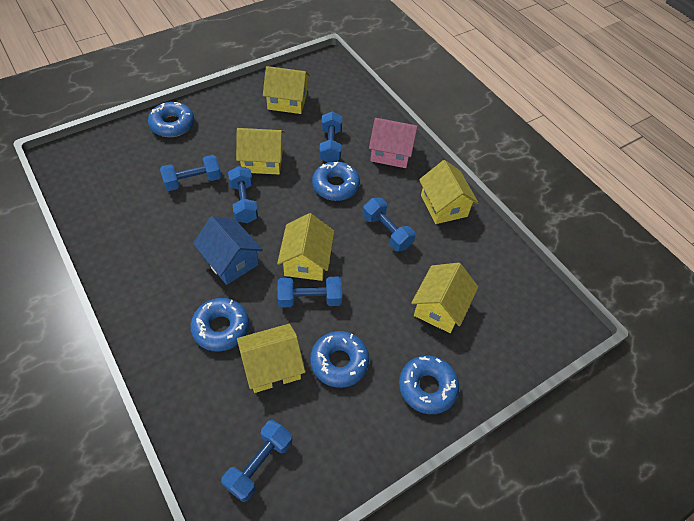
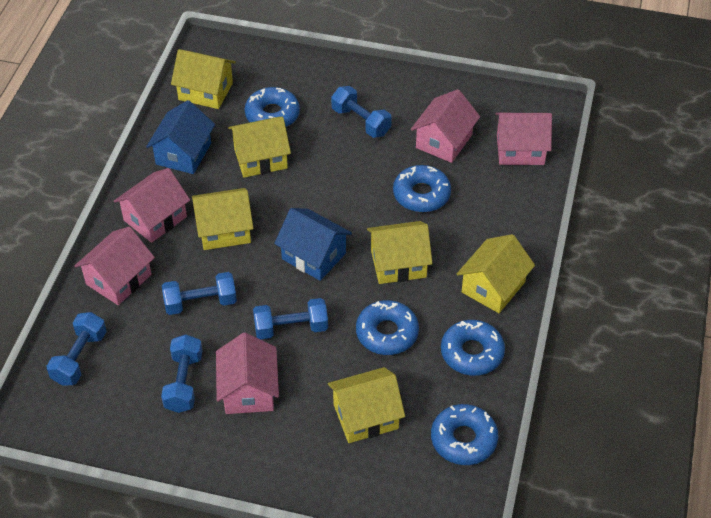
blue dumbbell: [160,155,221,191] [221,420,292,502] [228,166,258,223] [277,277,342,308] [319,111,342,162] [362,198,416,251] = 6 -> [46,312,107,386] [161,335,202,413] [162,272,237,315] [253,298,328,339] [331,86,392,138] = 5
blue house: [193,216,263,285] = 1 -> [146,100,215,174] [274,208,352,281] = 2
pink house: [369,118,418,168] = 1 -> [75,227,155,305] [114,168,190,243] [216,333,279,414] [410,89,480,163] [496,113,552,165] = 5

